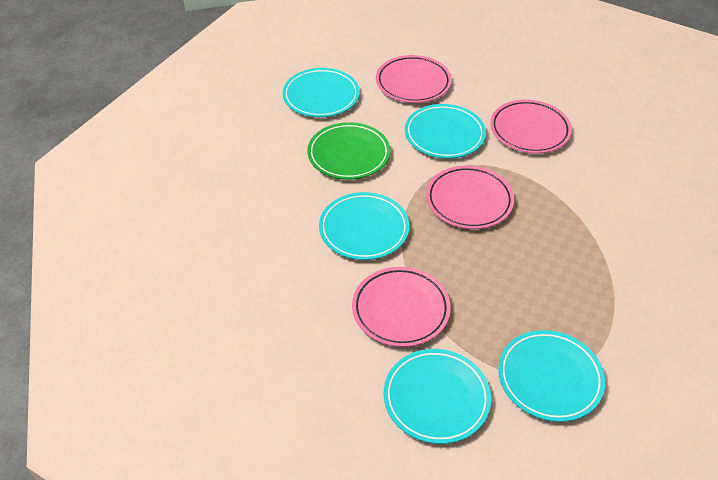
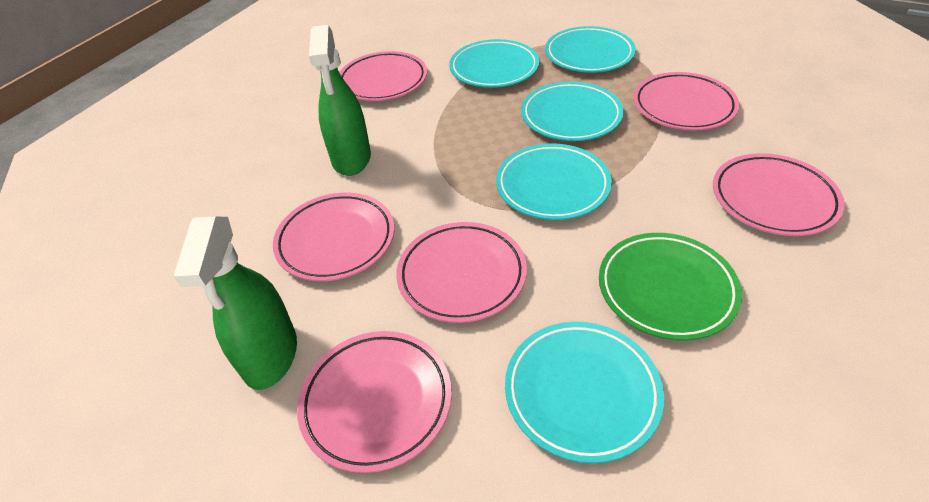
green spray bottle: none = 0 -> [174,216,297,390] [309,25,371,176] = 2
pink plate: [352,267,451,347] [376,55,452,103] [426,166,514,229] [490,100,572,153] = 4 -> [273,193,394,281] [297,331,452,473] [339,51,427,101] [396,222,527,323] [634,72,739,130] [713,153,845,236] = 6

